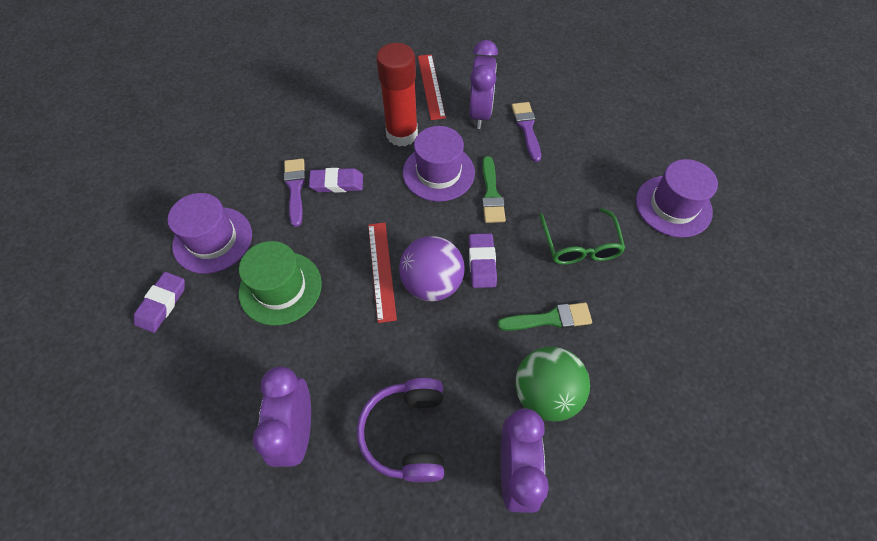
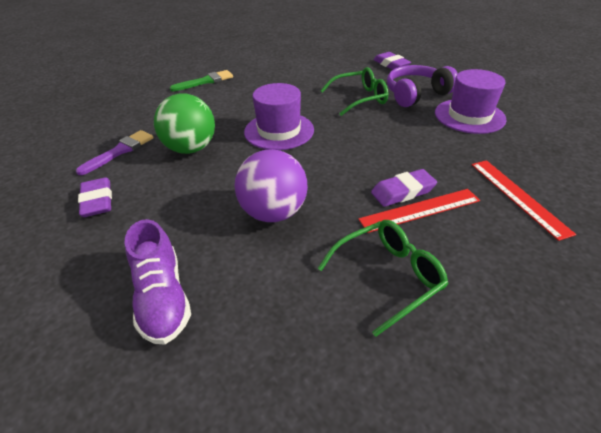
green brush: [482,156,506,223] [497,302,592,331] = 2 -> [170,70,233,91] = 1
green glasses: [539,208,625,265] = 1 -> [318,220,448,337] [320,67,388,116] = 2
green hat: [239,241,322,326] = 1 -> none = 0
purple brush: [284,159,306,227] [512,102,541,162] = 2 -> [76,130,153,175] = 1
purple clock: [253,366,311,467] [469,40,498,129] [500,408,549,513] = 3 -> none = 0
purple hat: [168,193,252,274] [403,126,475,202] [636,159,718,238] = 3 -> [244,83,314,150] [435,69,507,134] = 2
purple shoe: none = 0 -> [125,219,191,344] = 1
red glue stick: [376,43,418,147] = 1 -> none = 0

